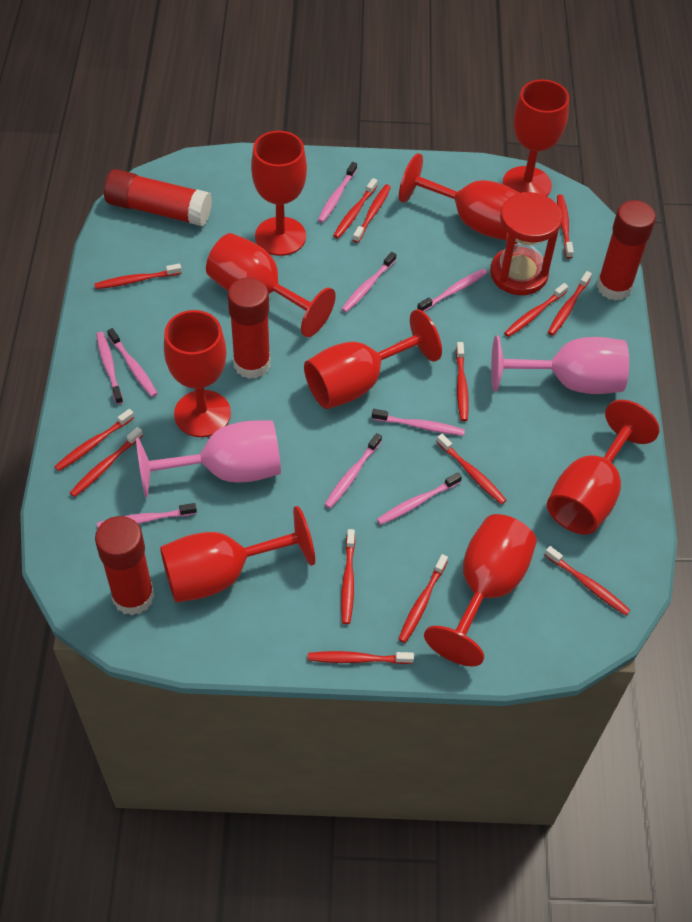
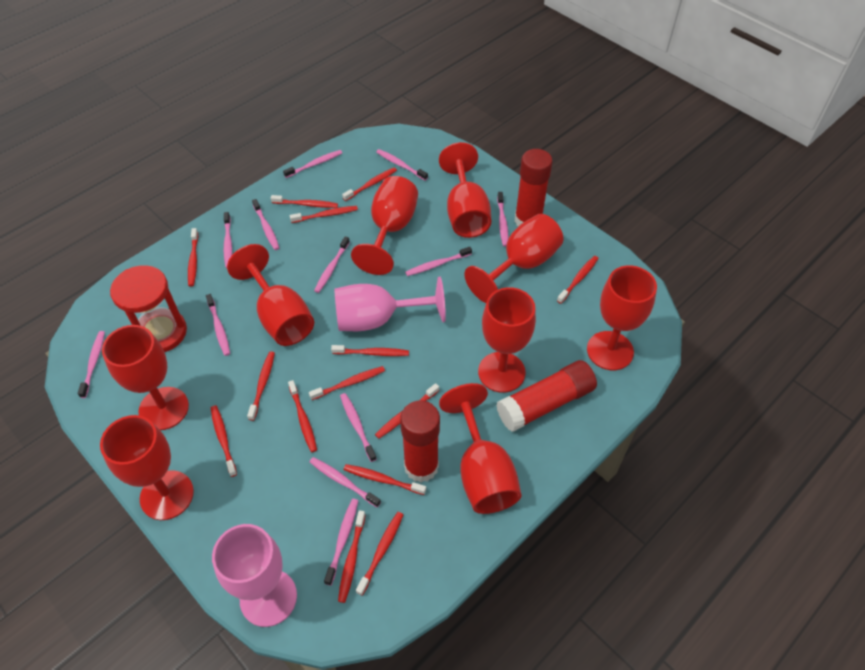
pink toothbrush: [96,332,123,404] [97,503,197,528] [107,328,158,397] [318,162,357,223] [324,433,382,508] [341,252,396,312] [372,409,465,436] [377,472,462,525] [417,269,487,312] = 9 -> [78,331,105,398] [206,294,230,356] [224,212,232,268] [252,199,279,250] [283,150,342,178] [310,457,381,507] [314,236,350,293] [324,499,358,586] [340,393,377,462] [376,149,428,181] [405,247,472,276] [497,192,509,247] = 12
red glue stick: [95,516,155,615] [104,169,212,226] [228,277,270,379] [597,200,656,301] = 4 -> [400,401,440,483] [496,360,597,432] [515,149,553,226] = 3

